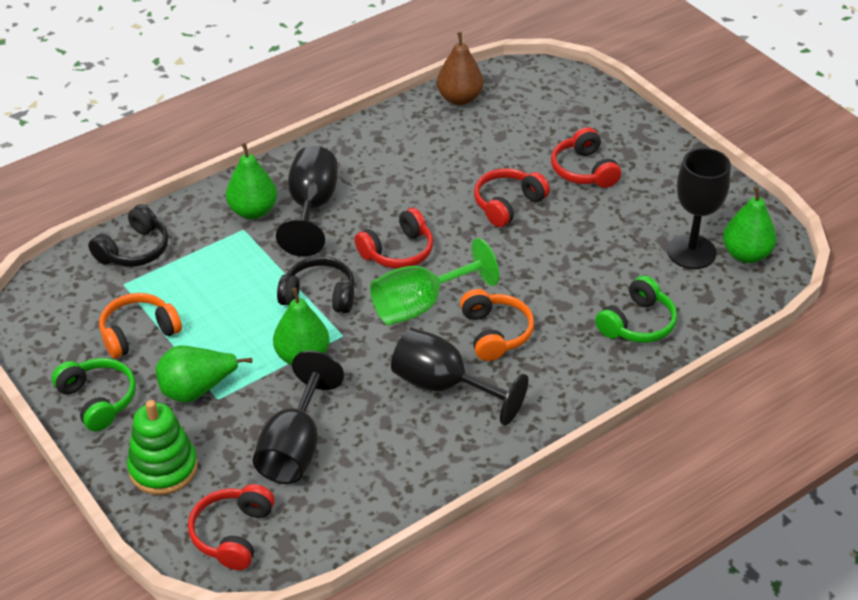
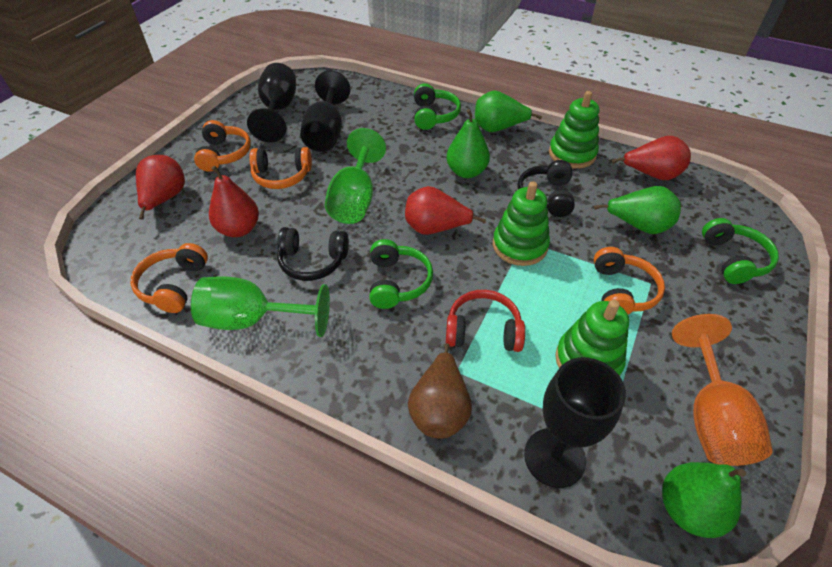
black goblet: [253,350,344,484] [276,146,337,257] [391,328,528,425] [667,148,731,269] = 4 -> [247,63,296,142] [300,71,351,152] [524,357,626,488] = 3
green goblet: [370,238,499,325] = 1 -> [191,276,330,337] [325,128,386,224] = 2
green headphones: [52,358,136,431] [595,275,677,343] = 2 -> [369,239,433,309] [414,83,461,130] [702,218,779,284] = 3
green stacking toy: [127,400,198,495] = 1 -> [493,181,550,266] [549,91,599,169] [555,300,629,376] = 3
orange goblet: none = 0 -> [672,314,773,466] = 1
orange headphones: [99,293,182,359] [460,289,534,361] = 2 -> [130,243,208,313] [194,120,251,172] [249,147,312,189] [594,247,665,315] = 4
red headphones: [188,484,275,570] [354,208,433,268] [474,168,550,227] [551,127,621,188] = 4 -> [446,290,525,352] = 1
red pear: none = 0 -> [136,155,185,220] [209,166,259,237] [405,186,486,235] [612,136,691,180] = 4

